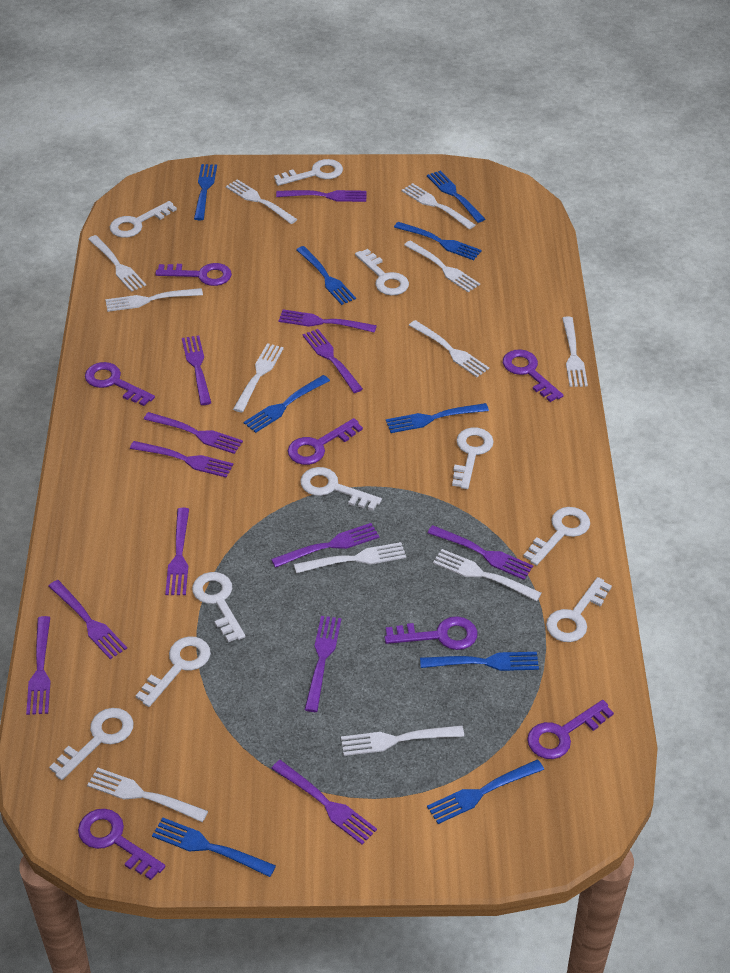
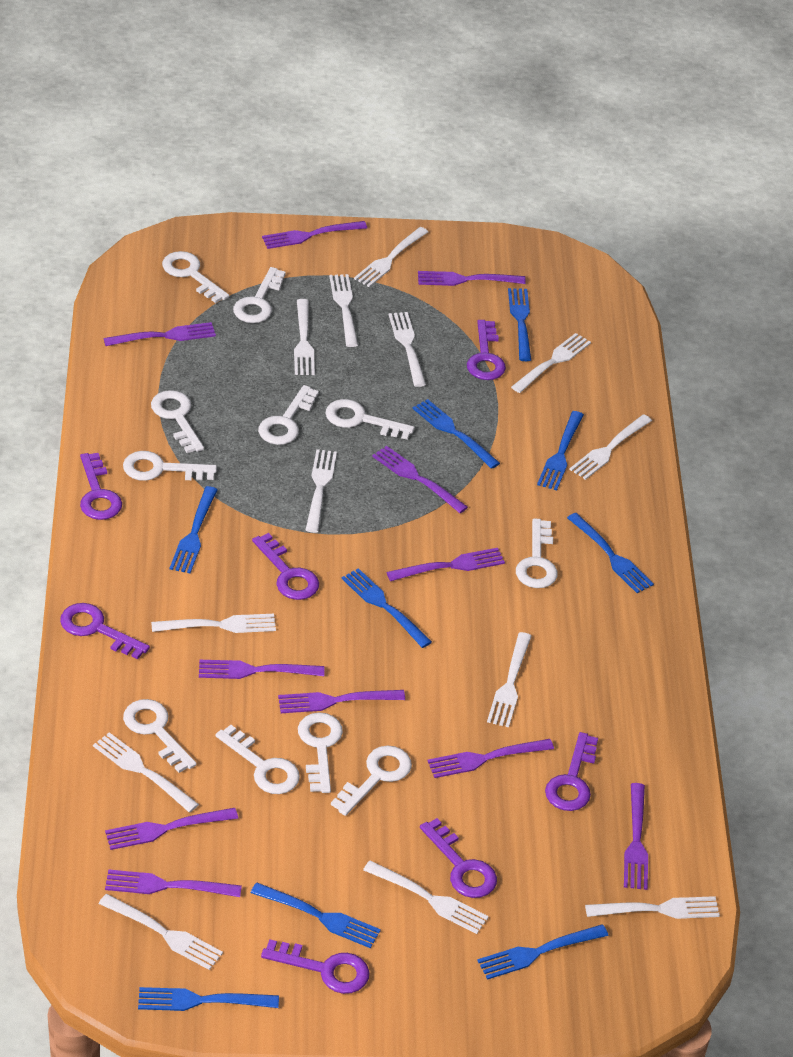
purple fork: [26,616,51,715] [48,580,127,659] [130,441,233,478] [144,412,243,454] [165,508,189,595] [182,335,211,405] [271,523,379,568] [271,760,377,844] [276,190,367,202] [279,310,377,333] [302,329,363,393] [304,616,341,712] [428,525,533,580] = 13 -> [104,322,216,346] [105,808,238,850] [105,869,242,897] [199,660,325,679] [262,221,367,249] [278,690,405,713] [372,446,468,513] [387,548,505,581] [418,271,526,286] [427,739,554,778] [624,783,648,890] = 11
white fork: [87,768,208,822] [88,235,146,292] [105,288,203,312] [226,179,298,224] [233,343,284,412] [294,542,406,573] [341,725,464,756] [401,183,475,229] [404,240,480,292] [409,320,489,377] [433,549,542,601] [562,317,588,387] = 12 -> [93,732,199,812] [99,894,223,970] [151,614,276,633] [294,299,315,375] [306,449,337,533] [329,274,358,347] [354,227,428,287] [363,860,489,934] [389,312,426,387] [487,632,532,727] [511,333,591,393] [569,414,652,480] [585,896,720,919] = 13
white key: [49,708,134,780] [110,201,177,238] [135,637,211,707] [192,572,245,642] [274,159,343,186] [300,467,382,511] [355,249,409,295] [452,427,494,489] [523,507,590,566] [546,577,612,642] = 10 -> [123,451,217,481] [123,699,197,773] [151,390,204,453] [162,251,229,303] [216,725,300,794] [233,267,286,323] [258,385,319,445] [298,712,343,793] [325,399,415,440] [331,746,412,816] [516,518,558,588] = 11

